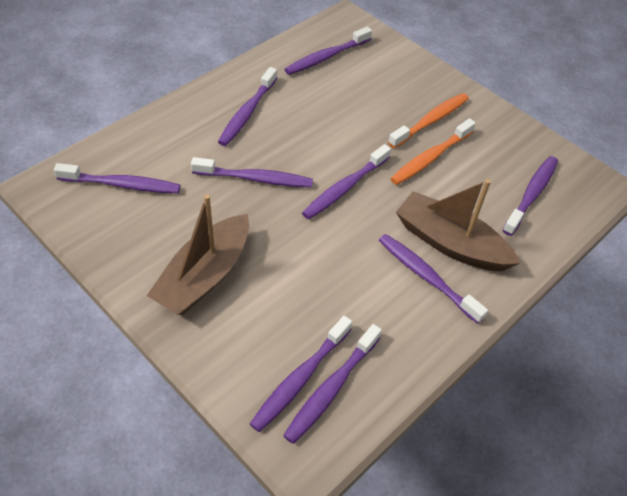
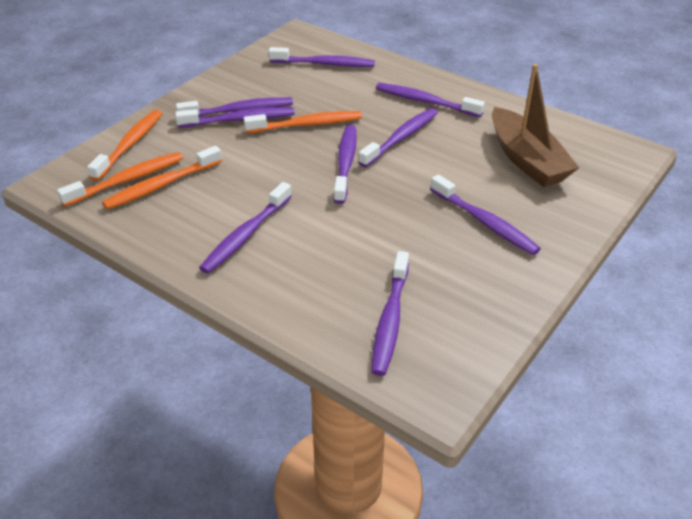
brown boat: [147,194,249,315] [396,179,520,271] = 2 -> [492,64,579,187] = 1
orange toothbrush: [388,93,469,148] [390,118,476,185] = 2 -> [57,152,183,206] [87,110,162,181] [102,146,222,209] [244,111,362,133] = 4

